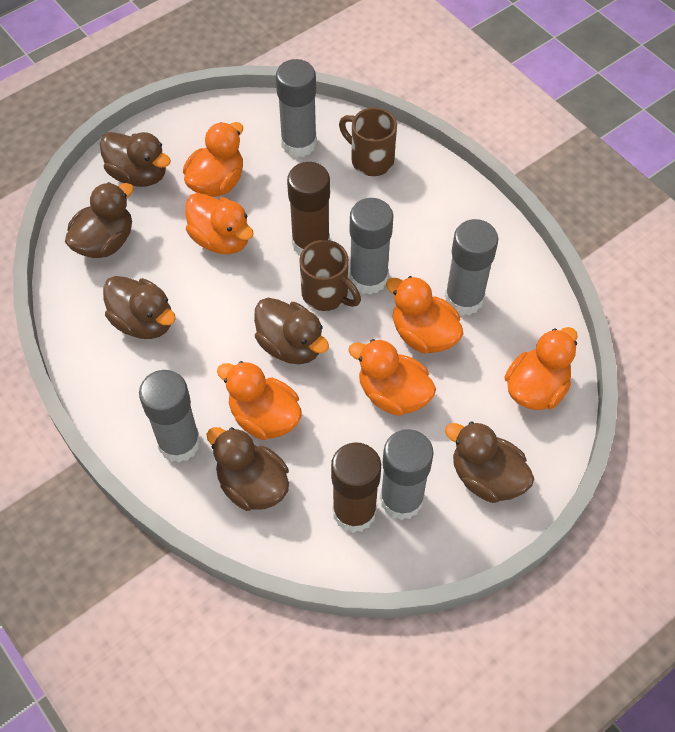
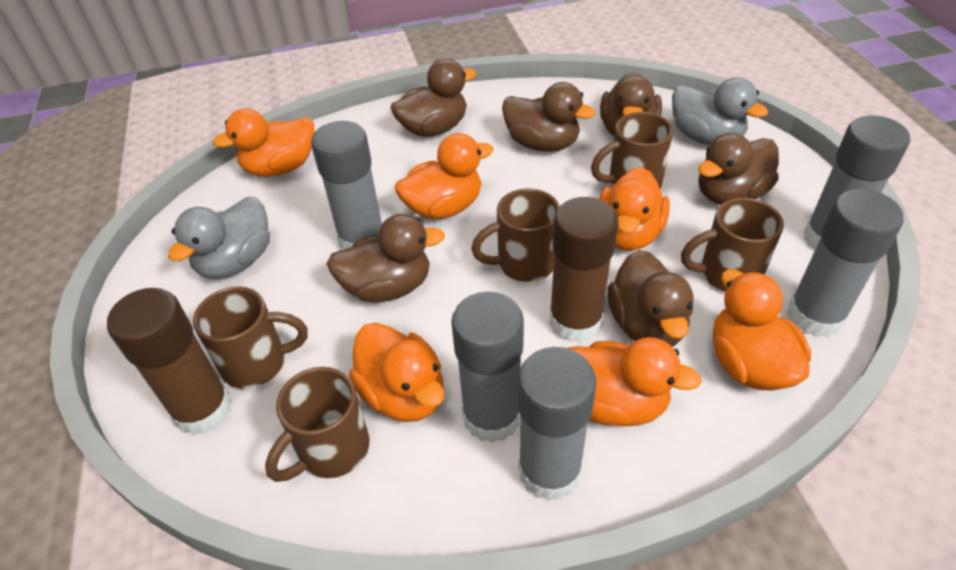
brown mug: [299,240,361,311] [339,107,397,176] = 2 -> [193,286,308,389] [265,367,369,482] [471,189,560,282] [591,112,673,188] [681,198,784,292] = 5
grey duck: none = 0 -> [168,197,270,279] [672,77,768,145] = 2

